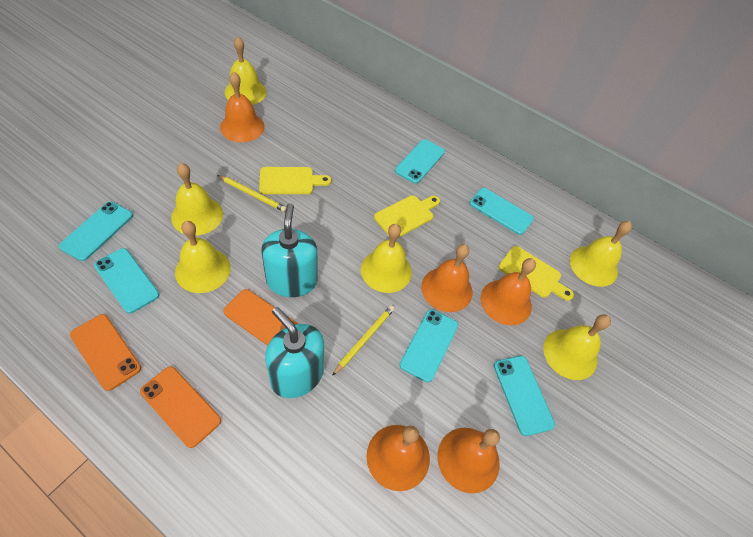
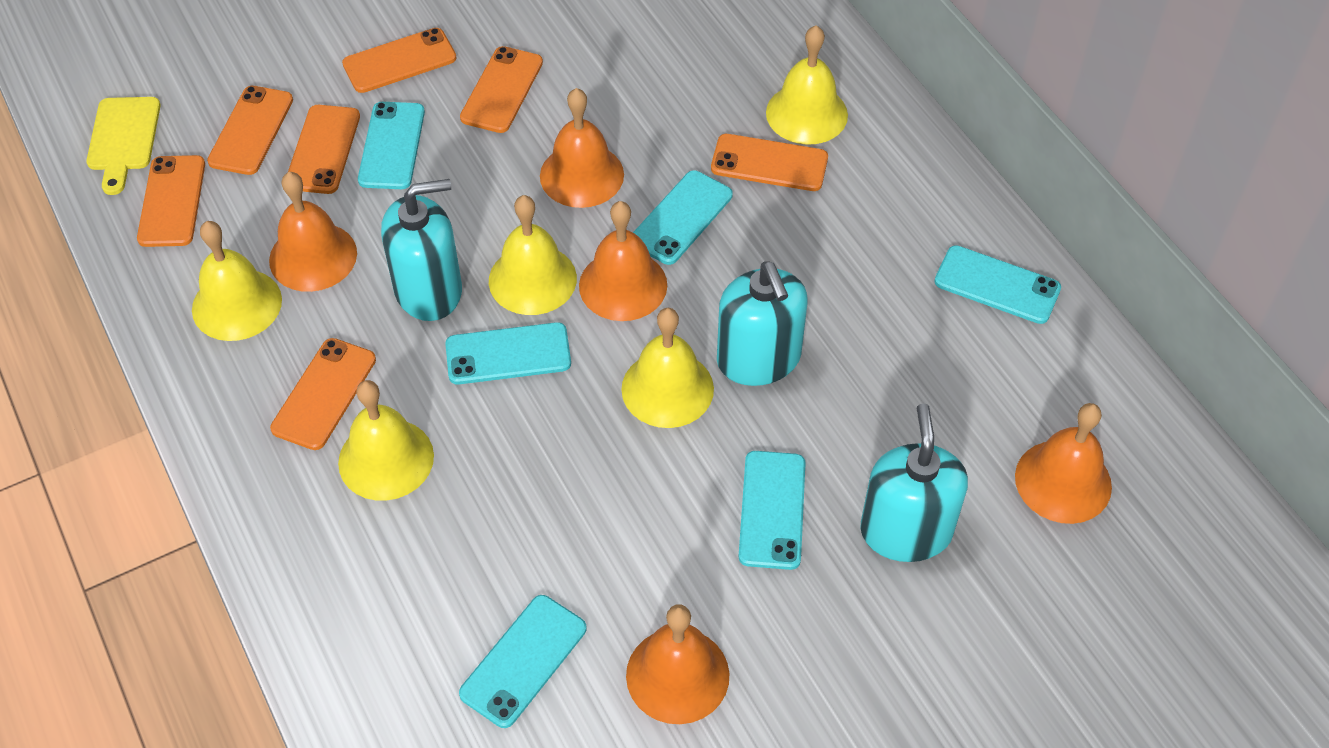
orange phone: [70,314,141,391] [140,366,221,448] [223,289,298,346] = 3 -> [137,155,205,247] [207,86,293,175] [270,338,376,450] [288,105,360,194] [342,28,456,93] [460,46,543,133] [711,134,828,191] = 7
turquoise soap dispenser: [261,203,317,297] [265,307,324,398] = 2 -> [381,179,462,321] [717,261,808,386] [860,403,968,562] = 3
yellow bell: [171,163,223,236] [175,221,231,293] [225,37,267,105] [361,224,412,293] [543,314,611,380] [570,221,632,287] = 6 -> [192,221,282,341] [338,380,434,501] [489,195,577,315] [621,308,714,428] [766,25,848,145] = 5
yellow cutting board: [259,167,331,194] [374,195,440,238] [499,246,574,301] = 3 -> [86,97,160,195] = 1
yellow pencil: [217,175,286,212] [332,305,395,376] = 2 -> none = 0

